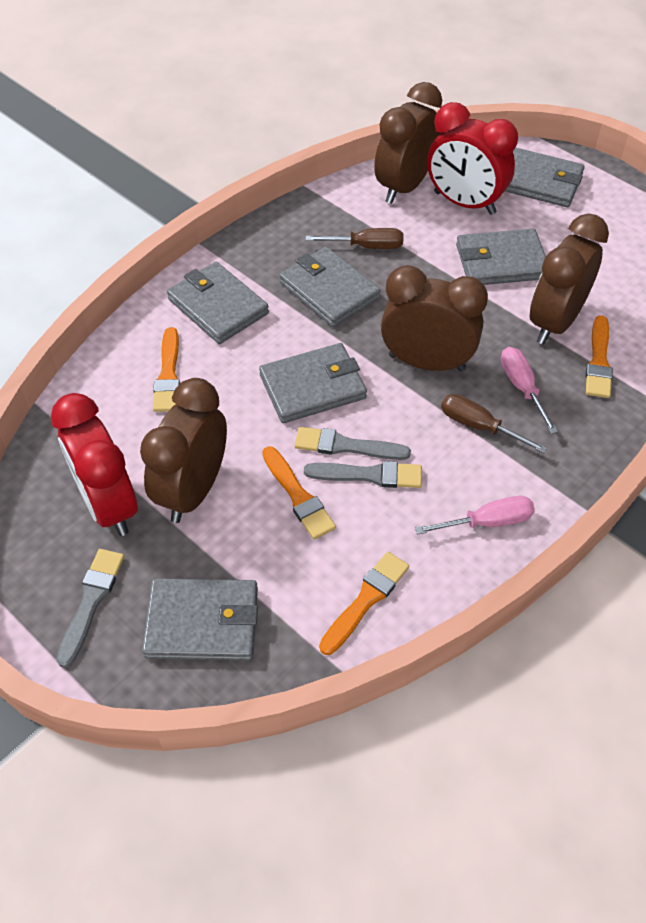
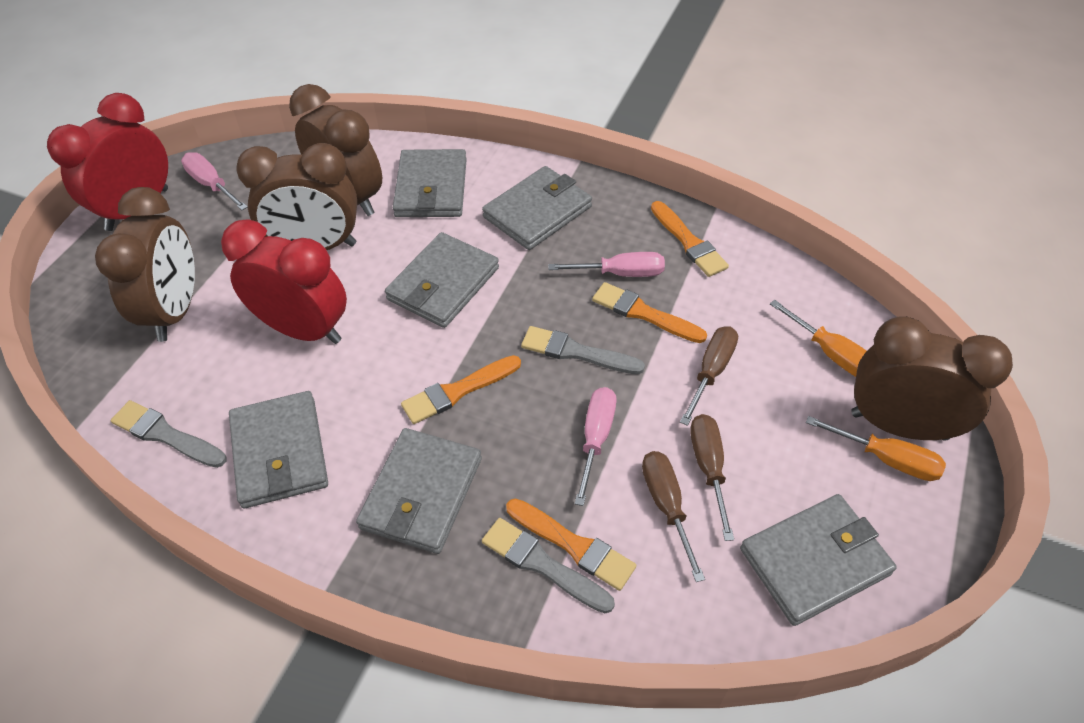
brown screwdriver: [306,228,403,249] [441,394,548,453] = 2 -> [642,451,705,582] [680,326,738,426] [690,414,734,541] = 3
orange screwdriver: none = 0 -> [770,300,867,377] [806,416,946,481] = 2
pink screwdriver: [415,496,535,535] [501,347,558,434] = 2 -> [181,152,248,210] [548,252,665,277] [575,387,616,506] = 3

